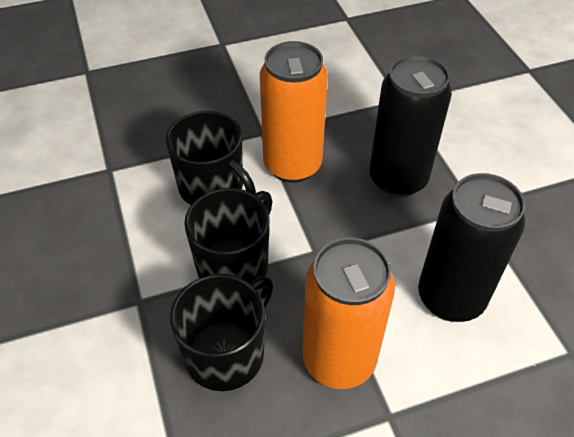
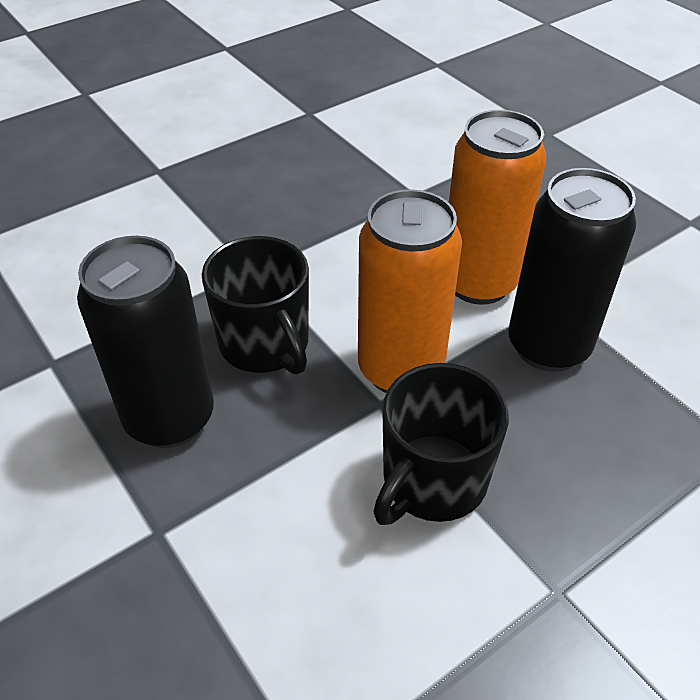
black mug: [166,111,256,205] [170,274,273,391] [184,188,273,283] = 3 -> [202,236,309,375] [373,363,509,525] = 2

